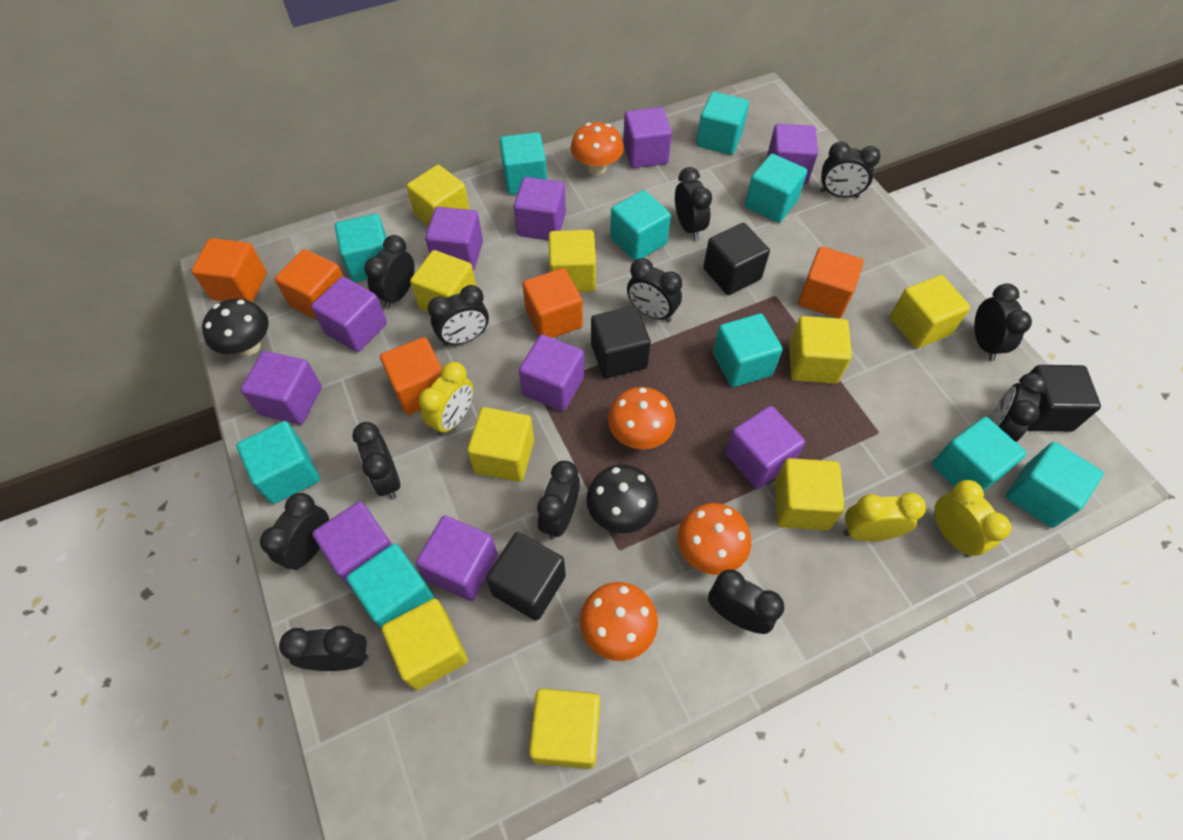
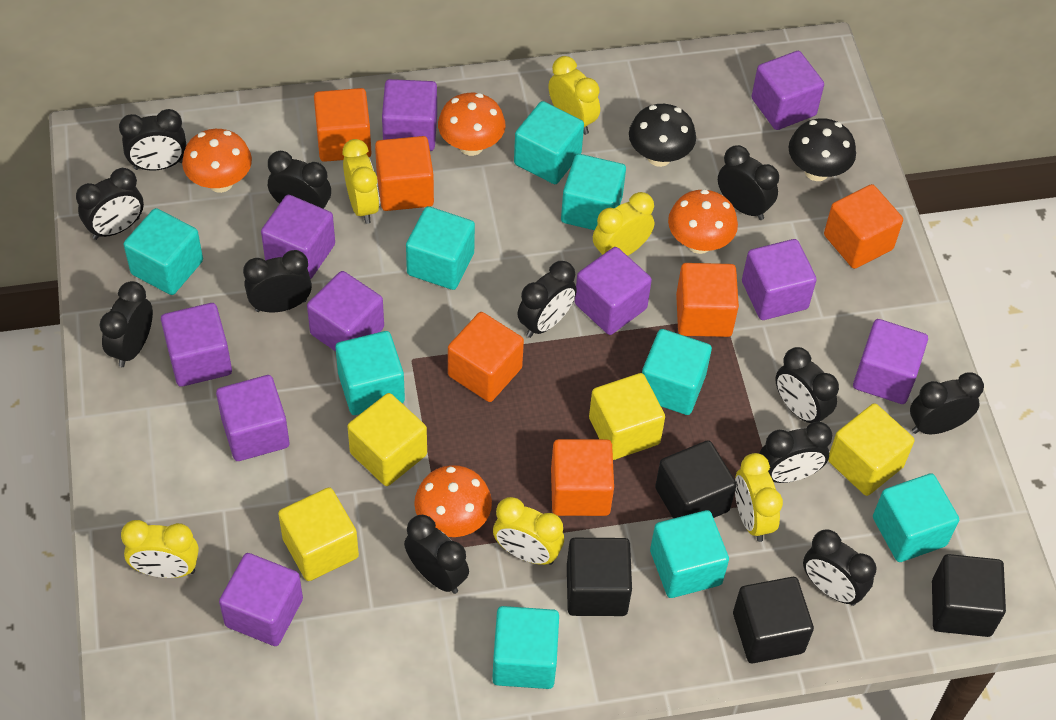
orange cube: [191,238,267,303] [275,249,344,321] [380,337,442,415] [522,268,583,338] [798,246,864,318] = 5 -> [314,88,371,162] [375,136,434,211] [448,312,524,402] [551,439,614,516] [676,263,739,337] [824,184,903,269] = 6
turquoise cube: [236,421,320,504] [335,214,387,282] [346,543,435,629] [500,132,547,194] [610,190,671,261] [697,92,749,155] [713,314,783,387] [745,154,807,223] [932,417,1026,492] [1006,442,1103,528] = 10 -> [123,208,203,295] [336,331,405,415] [406,206,475,290] [492,606,559,689] [514,101,584,184] [561,154,626,230] [642,329,712,415] [650,510,729,598] [873,473,959,562] = 9
yellow clock: [419,362,473,436] [843,493,926,541] [934,480,1011,557] = 3 -> [121,520,199,578] [343,139,379,224] [493,497,564,565] [549,56,600,135] [593,192,654,256] [735,453,783,542] = 6
yellow cube: [382,599,468,690] [407,165,470,227] [410,250,476,313] [467,407,534,482] [529,688,600,769] [549,230,596,292] [775,458,845,530] [789,316,852,384] [890,275,970,349] = 9 -> [278,487,359,581] [347,393,427,486] [589,373,665,460] [828,403,914,496] = 4

